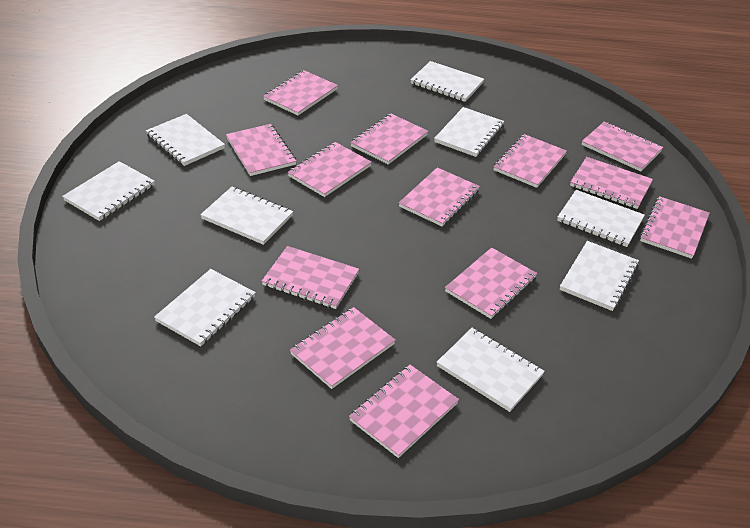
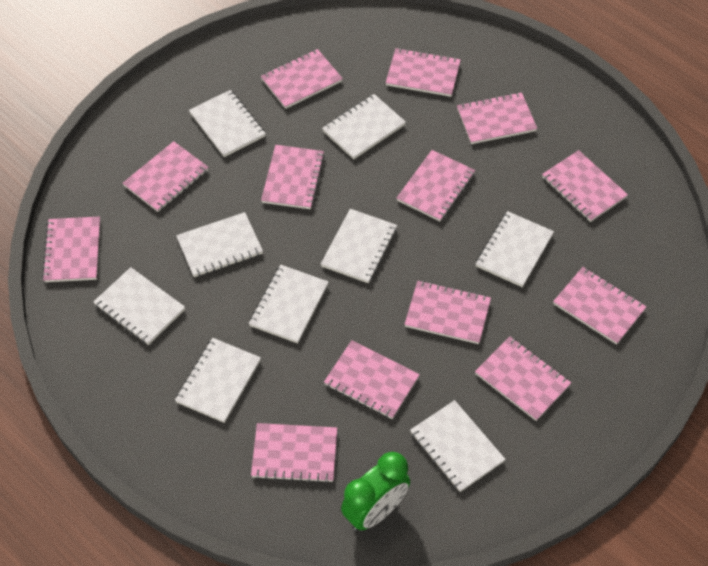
green clock: none = 0 -> [341,452,410,531] = 1

